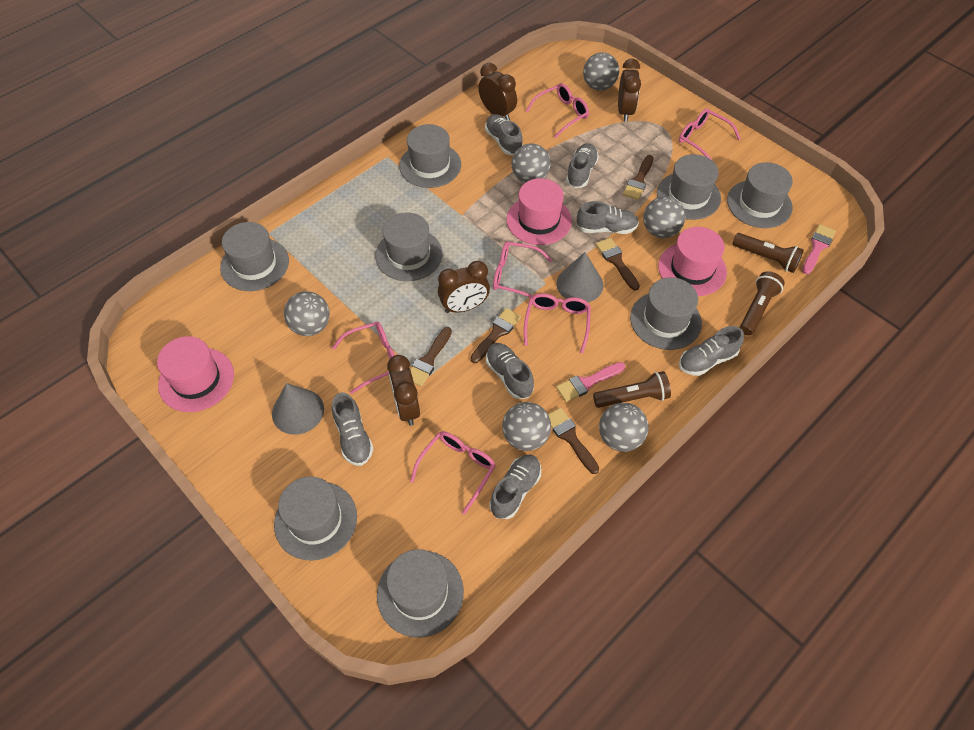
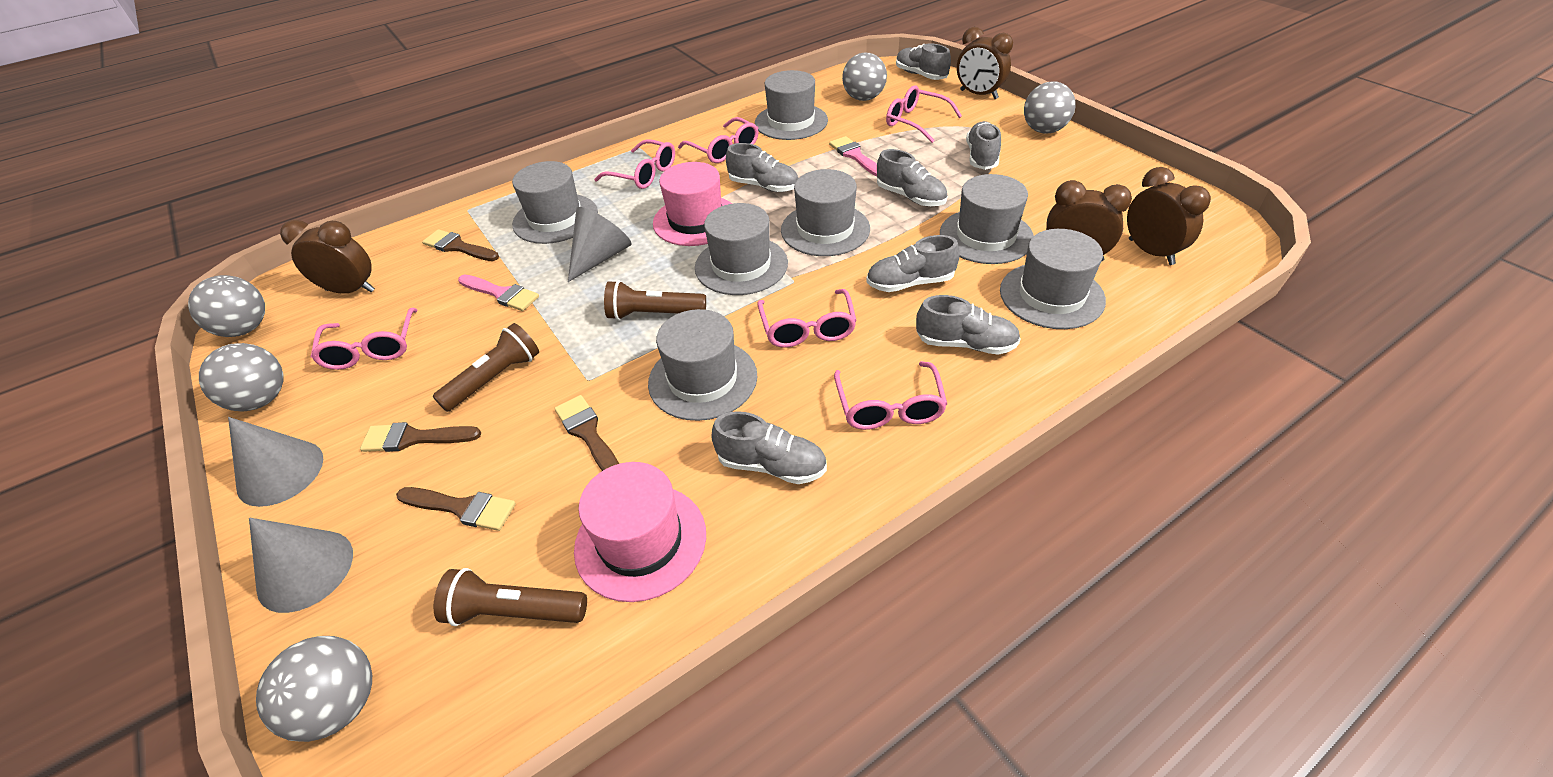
brown brush: [410,327,452,387] [470,308,521,363] [548,408,599,474] [596,237,640,291] [623,155,653,200] = 5 -> [360,422,481,452] [396,487,516,531] [422,229,499,261] [554,395,619,471] = 4
grey ball: [284,291,330,336] [502,402,551,451] [512,144,551,183] [583,52,619,91] [599,403,648,452] [643,196,686,238] = 6 -> [188,275,265,337] [199,343,283,411] [256,636,372,742] [842,52,887,101] [1024,81,1076,133] = 5
grey cone: [272,383,324,435] [556,252,603,302] = 2 -> [228,417,323,507] [249,518,353,613] [568,207,632,282] = 3
grey hat: [220,222,289,291] [274,477,357,560] [375,213,443,281] [377,549,464,638] [399,124,461,188] [630,277,702,350] [657,154,721,220] [727,162,793,228] = 8 -> [512,161,598,244] [648,309,757,421] [695,203,788,295] [755,70,828,140] [781,169,870,256] [940,174,1034,264] [1000,229,1106,329] = 7
pink hat: [157,336,234,412] [507,178,572,245] [658,227,727,296] = 3 -> [574,462,706,602] [653,162,732,246] = 2

